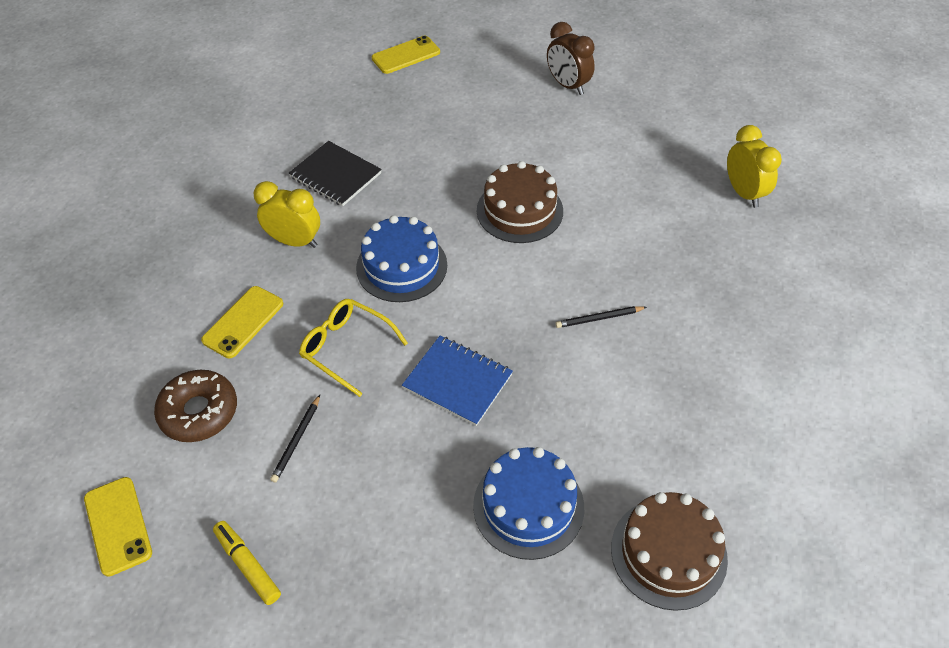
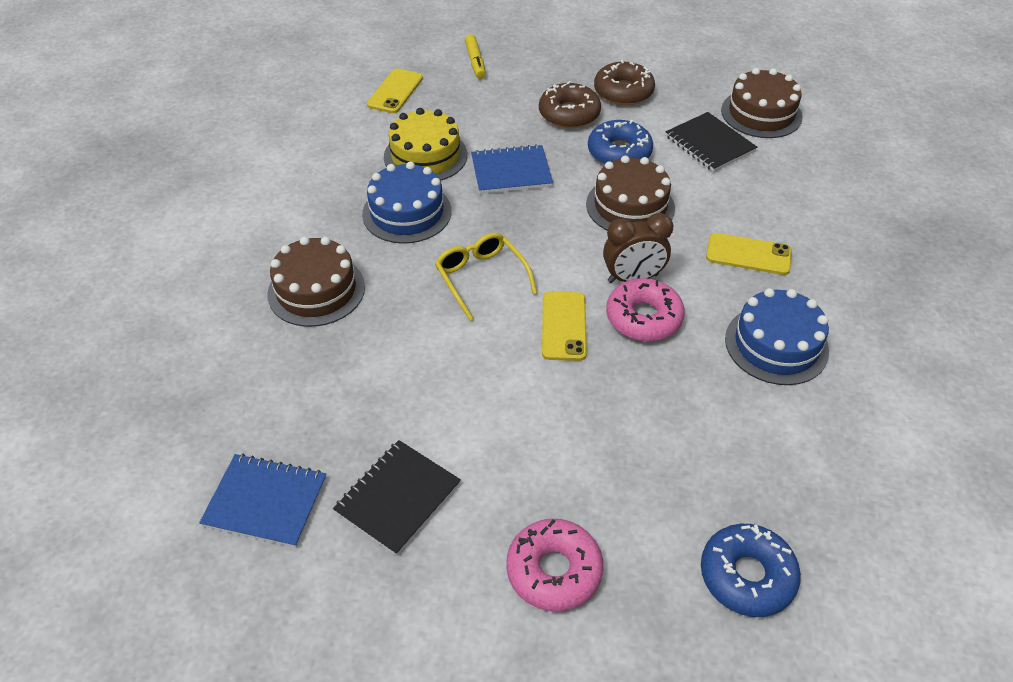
black notebook: [289,141,382,206] = 1 -> [333,440,461,556] [665,112,757,172] = 2
black pencil: [270,395,320,483] [555,306,647,328] = 2 -> none = 0
blue donut: none = 0 -> [588,120,653,165] [701,524,801,617] = 2
blue notebook: [402,335,513,426] = 1 -> [199,454,327,548] [471,144,553,194] = 2
brown cake: [477,161,563,243] [611,492,728,611] = 2 -> [267,237,365,327] [586,156,675,231] [721,68,803,138] = 3
brown donut: [154,370,237,442] = 1 -> [539,81,601,128] [594,60,655,105] = 2
pink donut: none = 0 -> [506,519,603,612] [606,278,685,341] = 2
yellow cake: none = 0 -> [384,108,467,181] = 1
yellow clock: [254,181,320,248] [727,125,782,208] = 2 -> none = 0

